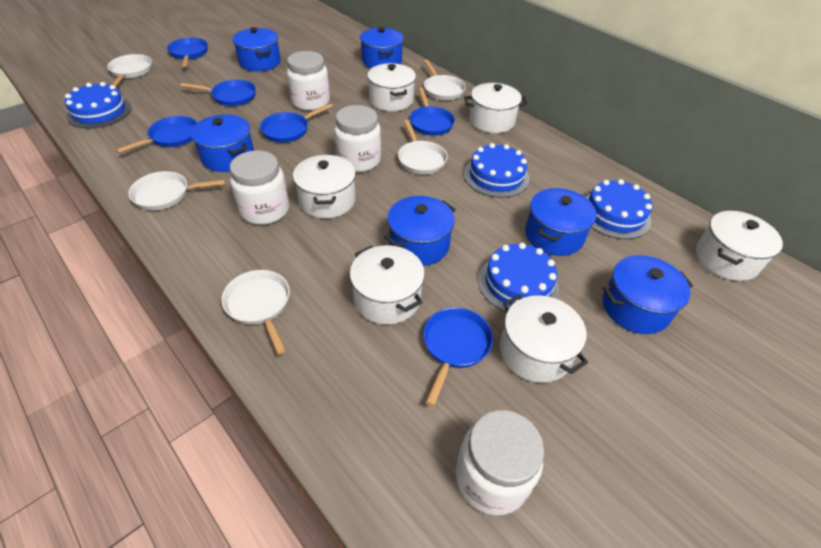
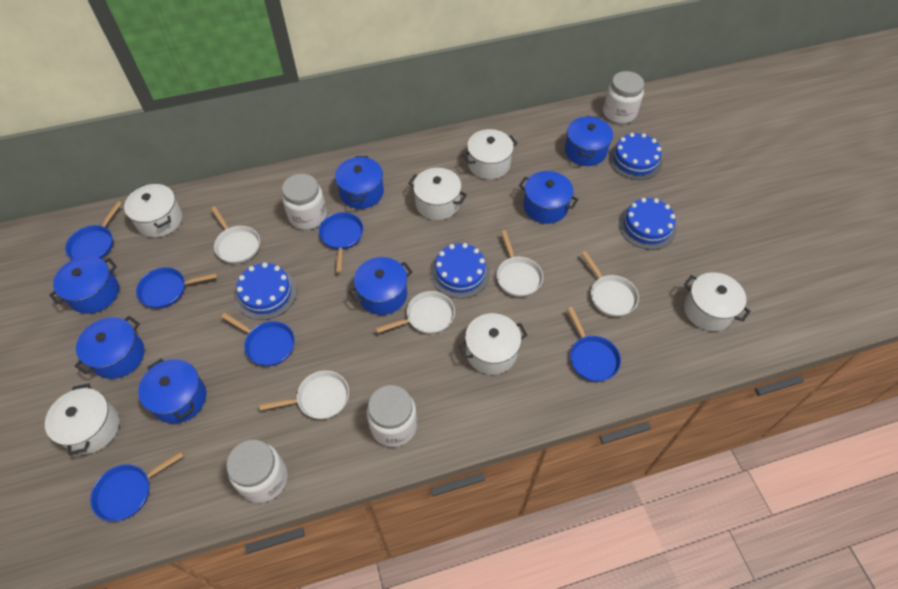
blue pot: [191,114,254,172] [232,27,281,71] [360,27,404,68] [384,196,456,266] [525,188,596,256] [603,255,693,334] = 6 -> [49,256,119,314] [75,316,144,379] [138,359,206,423] [335,156,384,209] [349,257,412,315] [519,171,579,224] [565,116,613,166] = 7

